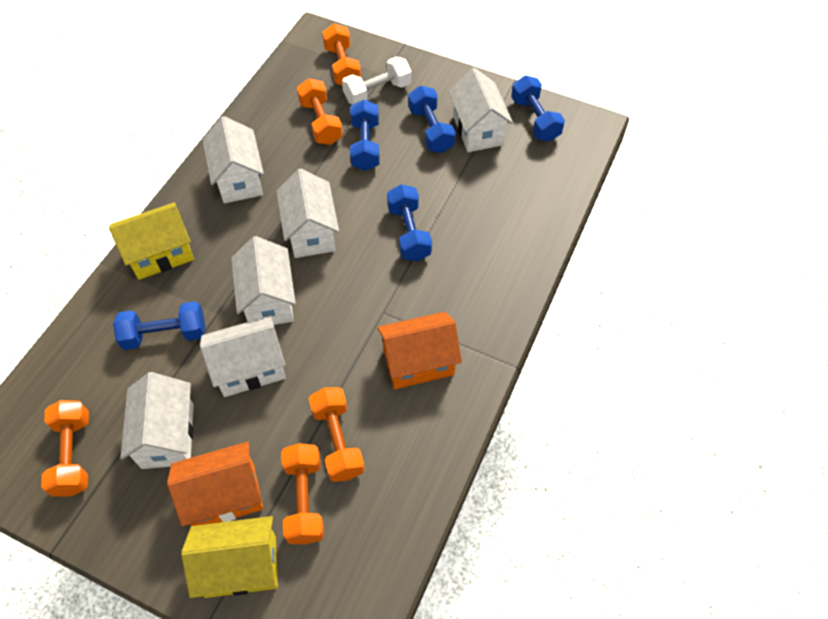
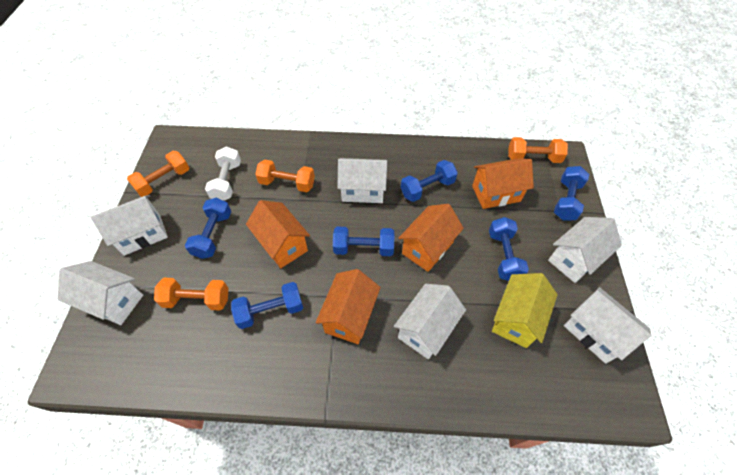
blue dumbbell: [113,301,205,350] [350,100,380,171] [387,184,432,261] [408,86,456,153] [511,75,565,141] = 5 -> [185,198,231,259] [231,282,303,329] [333,227,394,256] [401,160,458,202] [489,217,529,281] [554,166,589,220] = 6
orange dumbbell: [41,400,89,497] [281,443,324,545] [297,78,343,145] [309,387,365,482] [322,23,361,85] = 5 -> [127,151,189,197] [154,278,228,311] [255,159,315,192] [508,137,568,163] = 4
orange house: [167,442,263,527] [377,312,462,389] = 2 -> [246,200,310,268] [316,269,381,344] [399,204,464,272] [472,159,534,209] = 4
yellow house: [109,202,194,280] [181,516,278,598] = 2 -> [492,273,558,348] = 1

